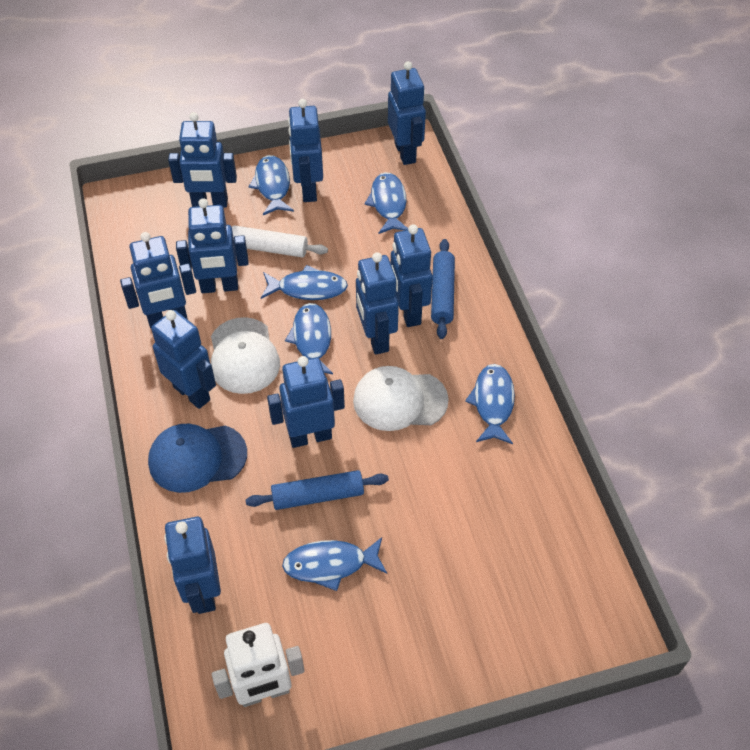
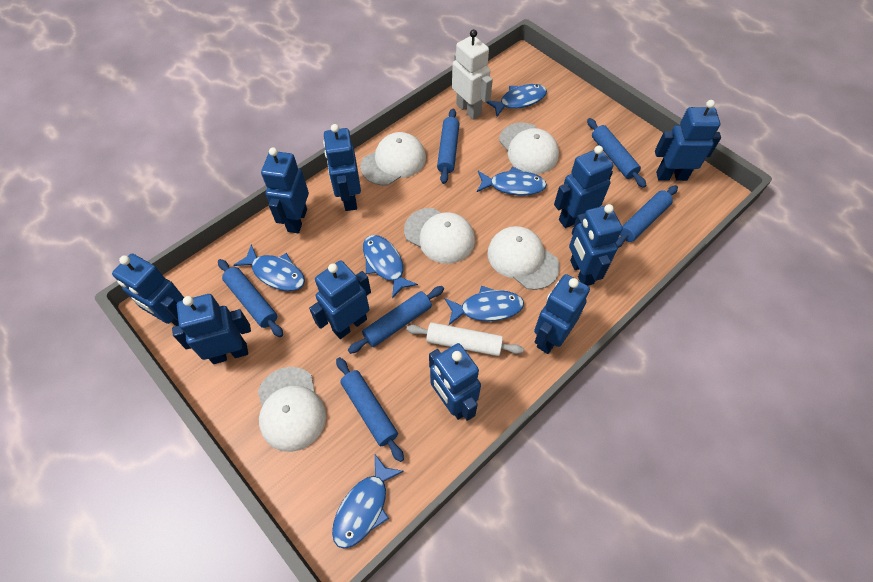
blue cap: [148,424,247,493] = 1 -> none = 0
blue rolling pin: [246,470,389,510] [431,239,455,339] = 2 -> [218,259,283,337] [336,357,404,462] [348,286,444,354] [437,109,460,184] [587,118,646,188] [616,185,678,248] = 6
white cap: [211,317,280,394] [353,366,449,431] = 2 -> [258,367,326,452] [360,132,426,186] [404,208,475,264] [487,226,560,290] [499,122,559,174] = 5

